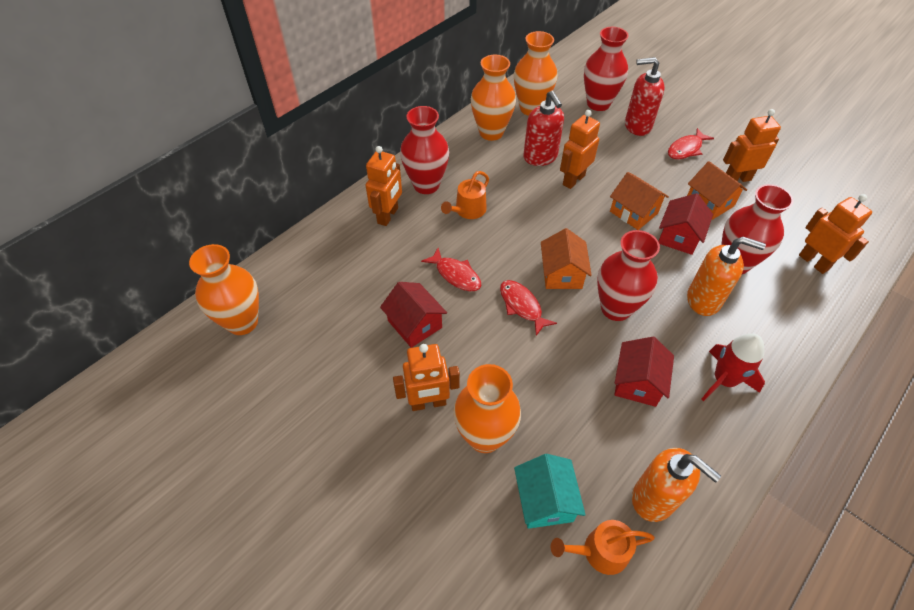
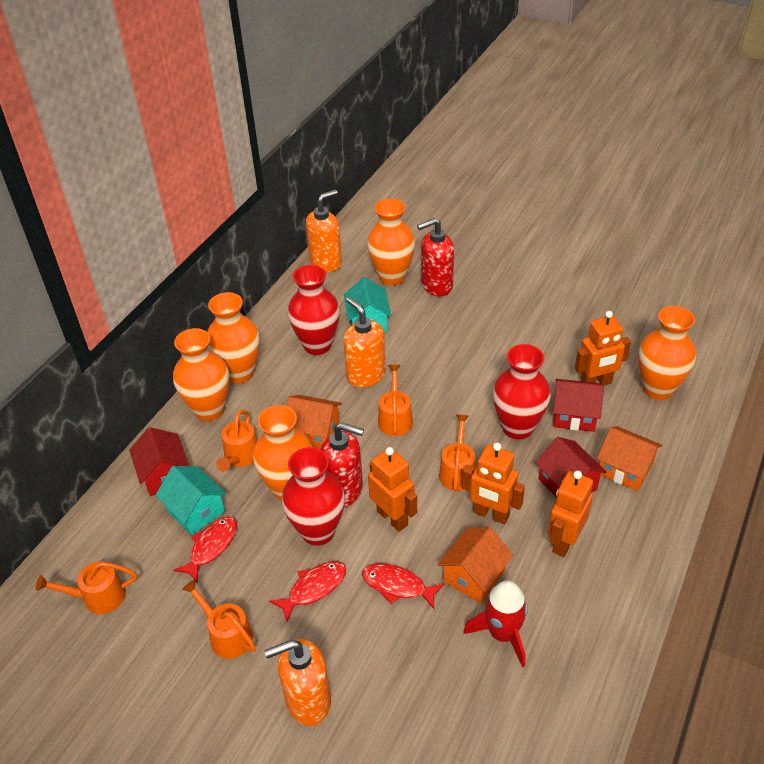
orange robot: [366,146,402,226] [393,344,460,411] [560,110,600,189] [723,109,781,182] [799,194,872,274] = 5 -> [368,447,417,532] [462,443,525,524] [548,471,593,557] [575,311,631,385] = 4
orange soap dispenser: [632,448,721,522] [687,237,766,316] = 2 -> [264,639,331,726] [306,190,342,272] [343,297,386,388] = 3
orange vase: [189,244,259,335] [453,364,521,453] [471,55,516,141] [514,31,557,116] = 4 -> [173,328,229,421] [207,292,260,384] [253,405,312,501] [367,199,415,285] [638,306,696,400] = 5
orange watering can: [441,171,489,219] [550,520,655,575] = 2 -> [36,561,137,614] [182,579,256,659] [216,410,257,472] [378,365,413,436] [439,414,476,491] = 5
red vase: [400,106,449,194] [584,27,629,111] [597,230,660,321] [721,184,793,274] = 4 -> [282,447,345,546] [288,265,340,355] [493,344,551,439] = 3
turquoise house: [514,454,586,529] = 1 -> [156,466,226,535] [344,277,391,332] = 2

